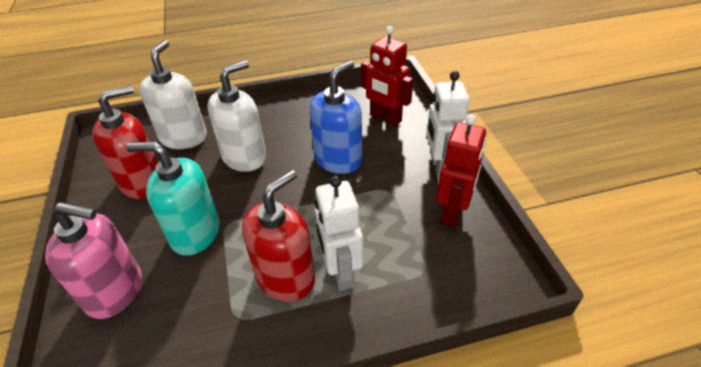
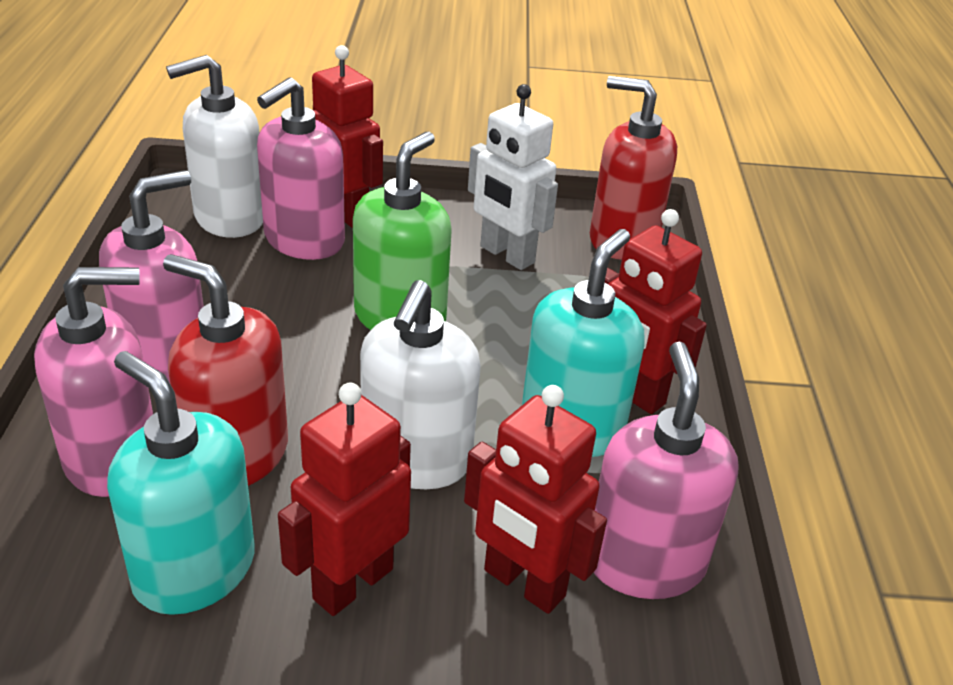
blue soap dispenser: [309,60,362,174] = 1 -> none = 0
green soap dispenser: none = 0 -> [353,132,452,330] = 1
pink soap dispenser: [45,202,142,319] = 1 -> [34,267,153,497] [99,170,204,383] [257,77,345,260] [594,341,739,599] = 4
red robot: [361,26,413,126] [436,114,486,227] = 2 -> [278,382,411,616] [312,45,383,228] [464,385,607,614] [605,209,707,414] = 4
turquoise soap dispenser: [126,141,220,256] = 1 -> [107,351,255,615] [522,229,645,457] = 2
white robot: [315,175,363,291] [426,71,470,179] = 2 -> [468,84,558,270] = 1

